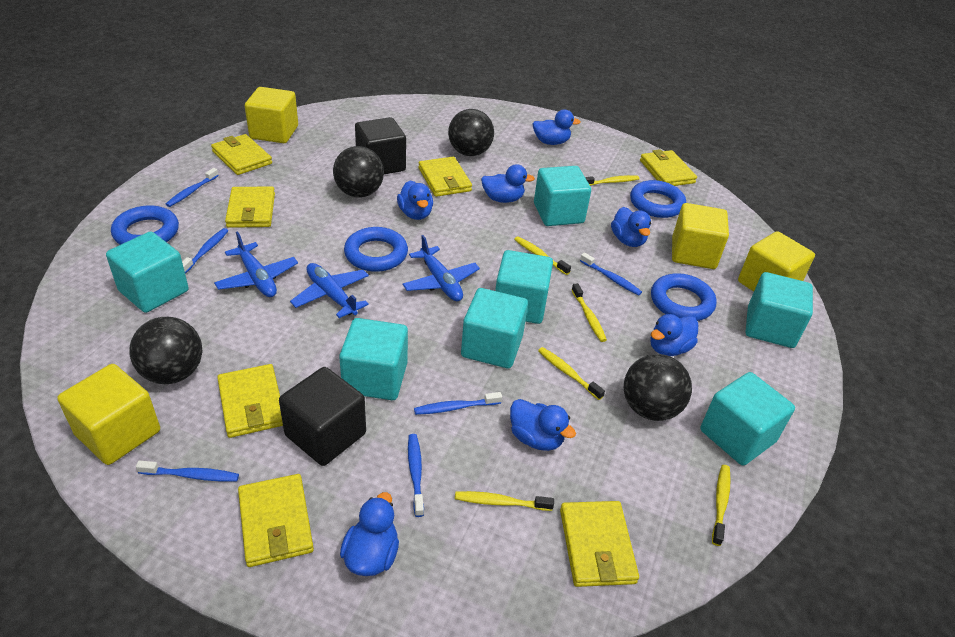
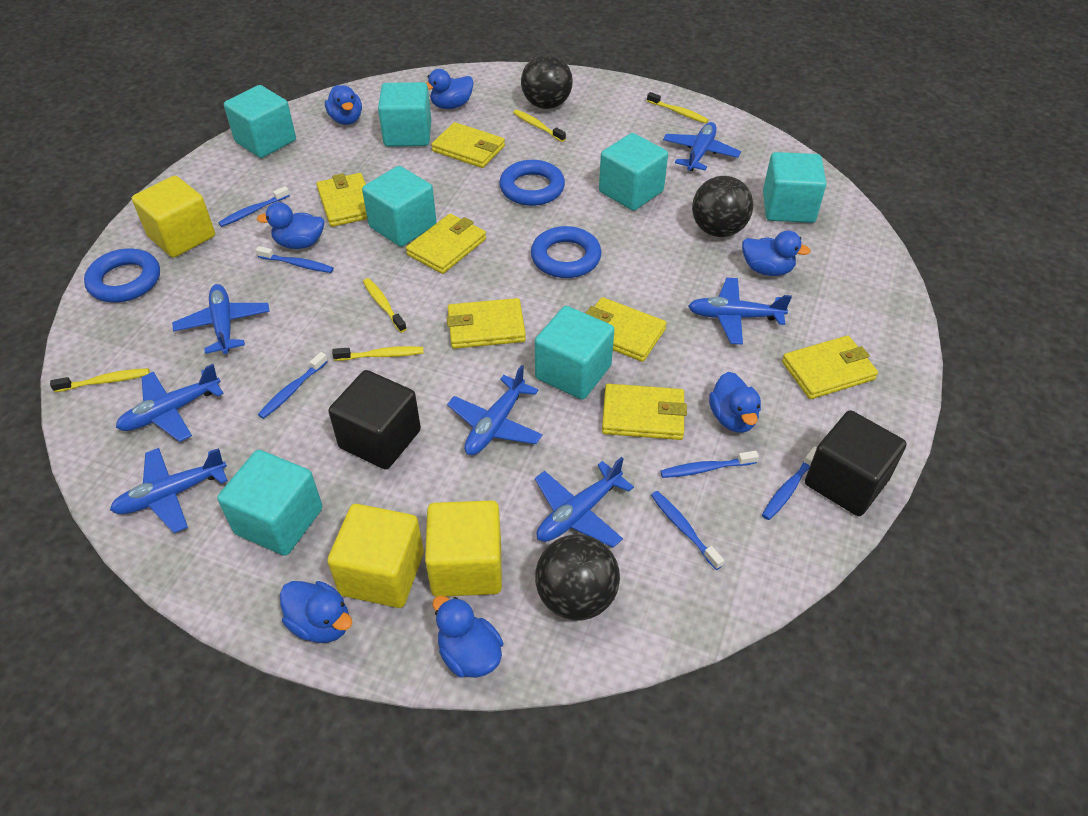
black ball: [129,317,203,384] [333,146,384,198] [448,109,494,156] [624,354,692,421] = 4 -> [521,54,573,109] [535,534,620,620] [692,176,753,237] = 3
blue plane: [214,231,298,297] [290,263,369,318] [402,235,480,301] = 3 -> [110,448,228,533] [116,364,224,442] [172,284,270,354] [447,365,543,455] [535,457,634,548] [663,122,741,171] [688,278,792,344] = 7
blue ring: [111,205,179,245] [344,227,408,272] [630,180,686,218] [651,273,717,321] = 4 -> [84,248,160,302] [499,160,565,206] [531,226,602,278] = 3
yellow cube: [57,364,160,465] [245,87,298,143] [672,203,729,269] [738,231,815,292] = 4 -> [132,176,215,258] [327,504,424,608] [425,500,502,596] = 3
yellow toothbrush: [455,491,554,511] [514,236,571,275] [538,347,605,400] [572,283,607,342] [585,175,640,186] [712,465,731,546] = 6 -> [50,368,150,392] [332,346,424,361] [363,278,407,332] [513,110,566,142] [647,92,709,123] = 5

